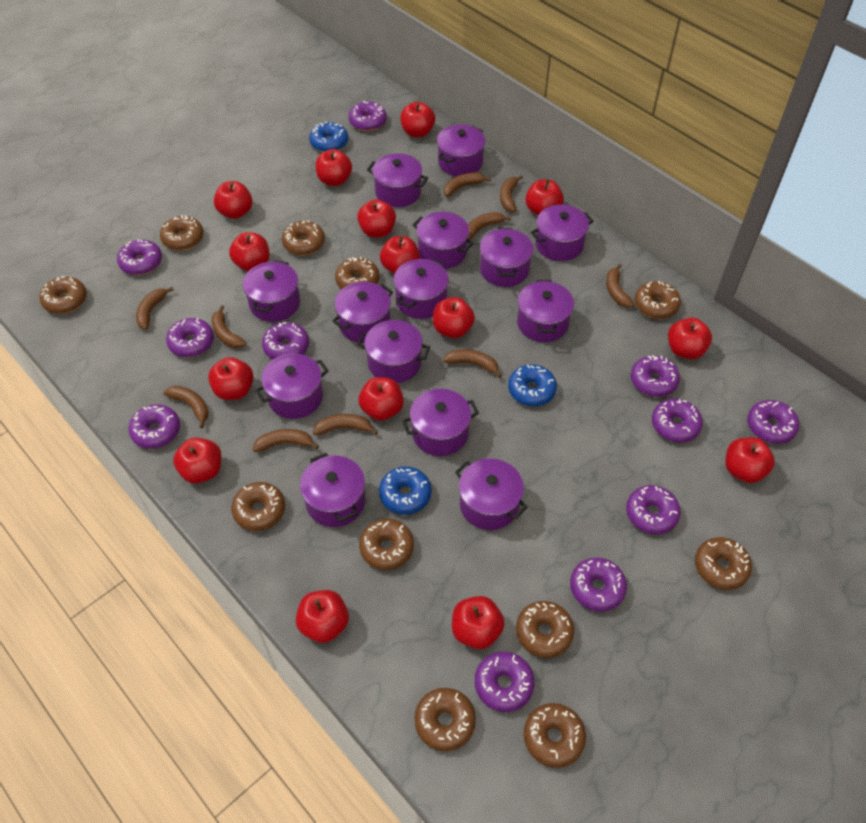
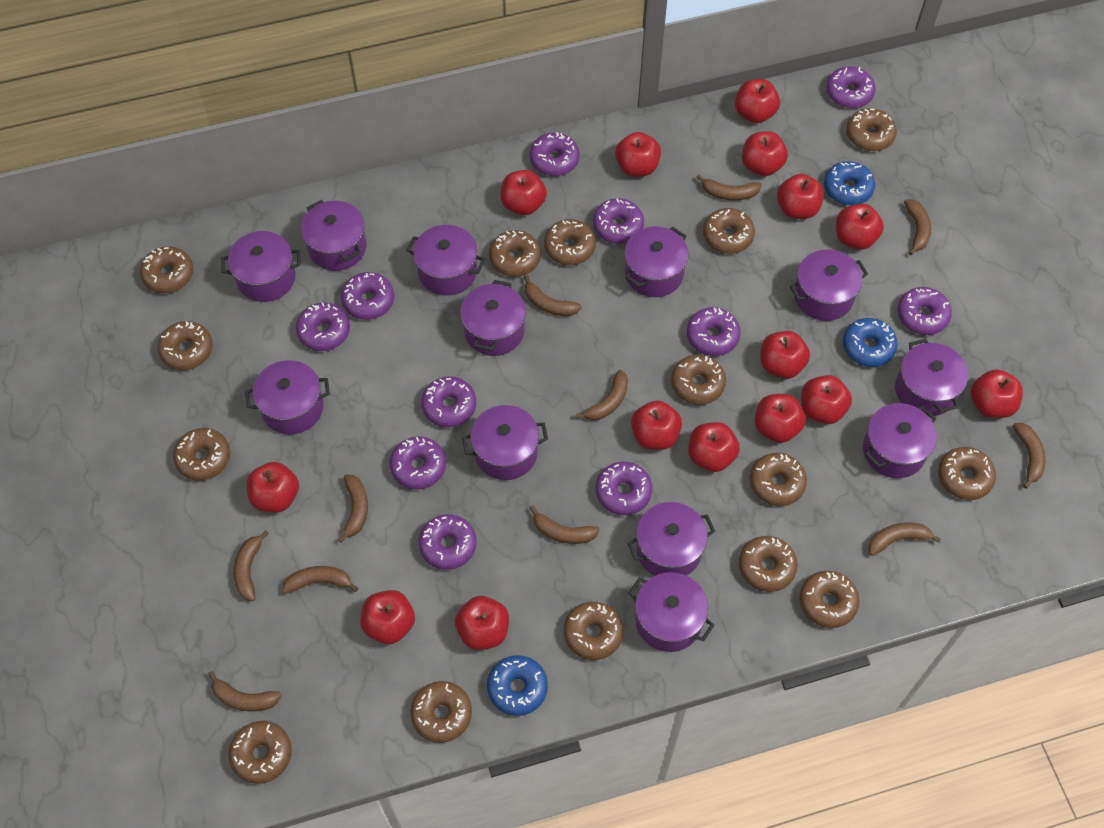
brown banana: [136,287,174,330] [163,386,209,428] [212,305,246,348] [253,429,319,452] [313,414,378,435] [443,349,502,378] [444,173,491,197] [468,212,511,240] [500,175,523,212] [606,264,634,308] = 10 -> [208,671,282,712] [234,531,269,601] [282,566,358,594] [338,475,368,543] [524,275,582,316] [529,505,600,544] [576,370,628,420] [696,175,762,200] [868,522,941,556] [904,200,931,255] [1013,423,1046,489] = 11
brown donut: [39,276,87,314] [160,215,204,250] [231,482,285,531] [282,220,325,255] [335,257,379,289] [359,519,414,570] [414,688,476,751] [516,601,574,658] [524,703,586,768] [635,281,681,319] [695,537,752,590] = 11 -> [140,246,193,293] [157,321,213,370] [173,428,230,481] [228,721,292,784] [410,681,472,743] [489,230,541,277] [544,219,596,265] [564,602,623,660] [671,355,726,405] [703,208,755,254] [739,536,798,592] [750,453,807,506] [800,571,860,628] [846,108,897,151] [938,447,996,500] = 15
purple pot: [243,260,300,322] [255,353,328,419] [300,453,365,527] [332,282,393,343] [357,320,430,383] [367,153,428,207] [393,259,449,319] [402,389,479,456] [413,212,474,269] [437,124,485,176] [455,459,528,530] [480,228,533,287] [517,280,574,342] [531,204,593,261] = 14 -> [221,231,301,302] [245,360,330,434] [301,200,367,271] [406,225,485,296] [460,280,526,356] [462,405,548,480] [625,227,689,297] [628,502,715,576] [628,572,715,652] [790,249,868,321] [863,403,937,478] [895,339,968,416] = 12

